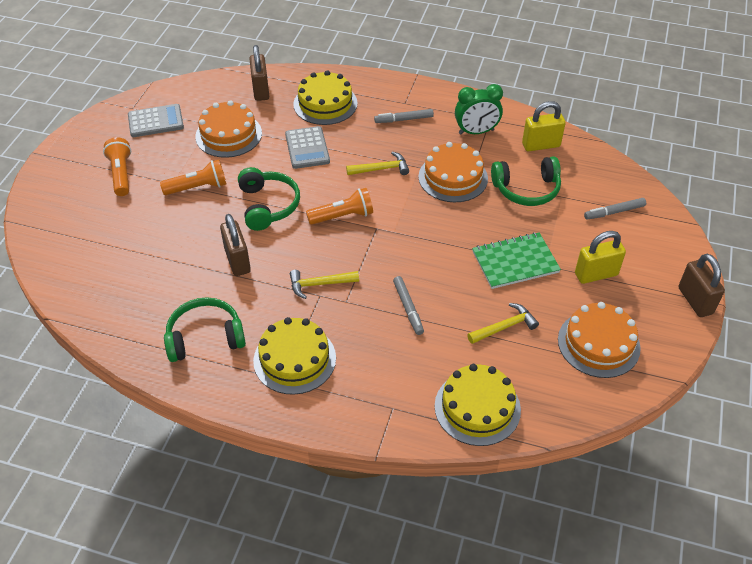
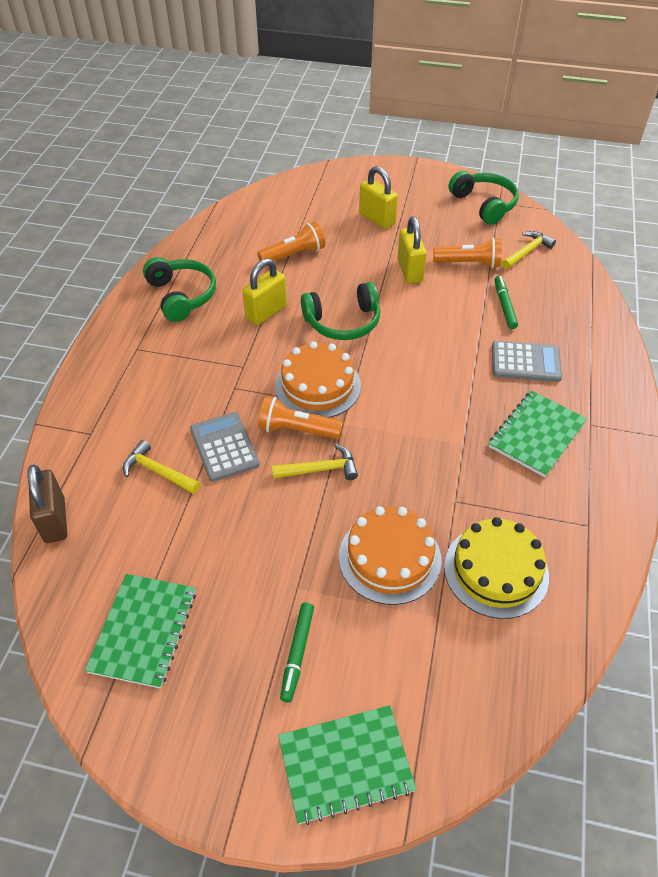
brown padlock: [220,214,251,276] [249,45,269,101] [678,254,725,317] = 3 -> [27,464,67,543] = 1
green clock: [455,84,503,135] = 1 -> none = 0
green marker: none = 0 -> [280,602,314,703] [494,276,518,329] = 2
green notebook: [472,232,561,289] = 1 -> [85,574,196,689] [278,705,416,825] [489,391,587,477] = 3
grey marker: [374,109,434,123] [393,276,424,335] [584,198,646,220] = 3 -> none = 0
orange cake: [195,100,262,158] [418,142,488,202] [558,302,641,378] = 3 -> [275,341,361,418] [339,506,442,605] = 2
yellow cake: [253,317,336,395] [293,70,358,125] [435,364,521,446] = 3 -> [444,517,549,619] = 1
yellow padlock: [522,101,566,151] [575,231,626,284] = 2 -> [243,258,287,325] [359,166,398,229] [397,216,427,284] = 3

